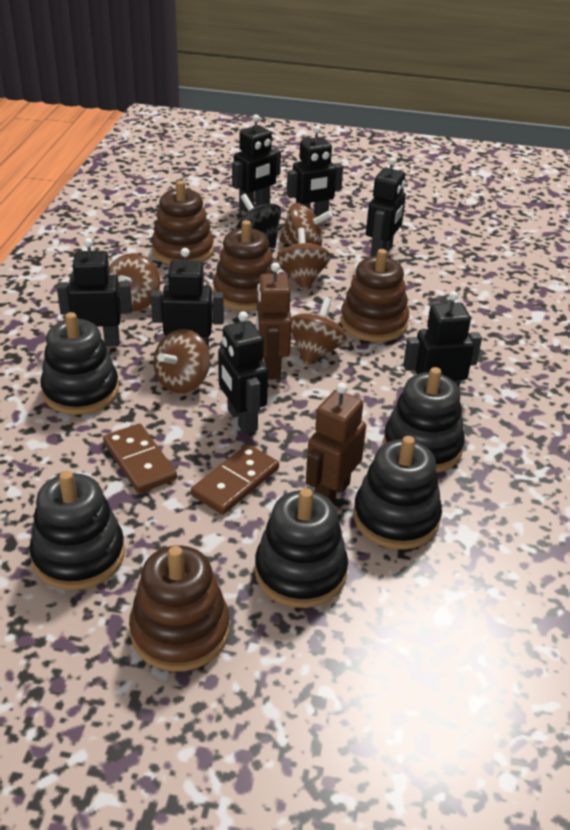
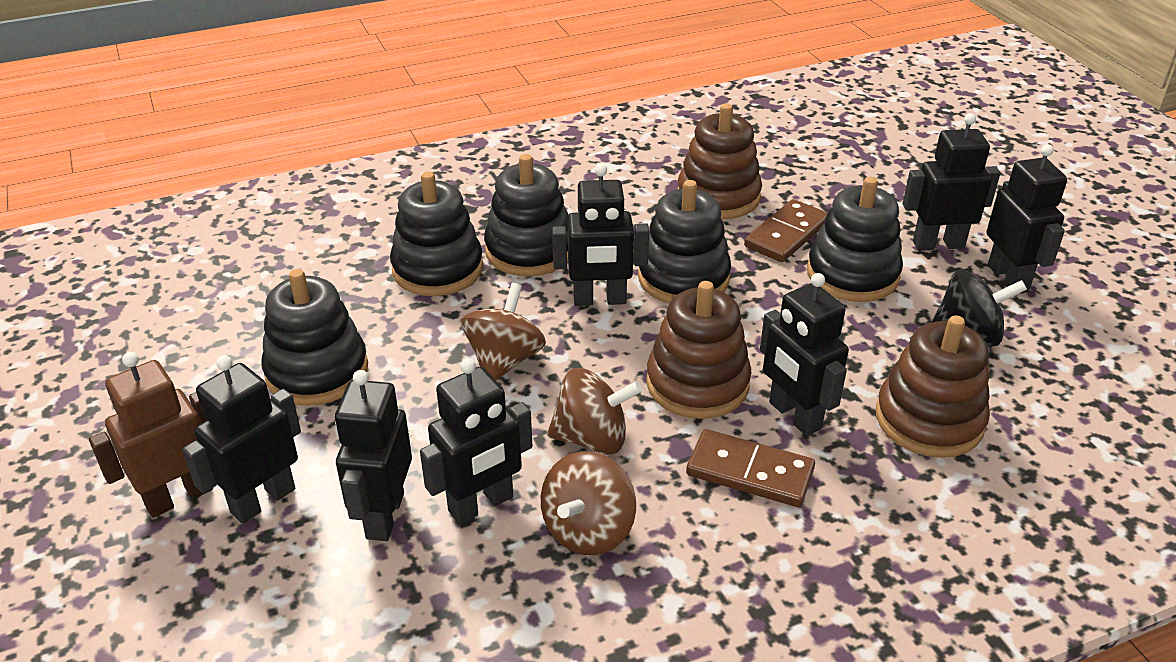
brown robot: [256,262,292,379] [306,383,366,504] = 2 -> [89,352,213,518] = 1
brown spinning top: [109,253,160,312] [153,329,210,393] [276,228,331,291] [279,203,332,246] [291,297,347,366] = 5 -> [461,283,546,380] [541,451,636,555] [547,368,642,455] = 3
brown stacking toy: [129,545,229,672] [152,180,214,265] [213,220,274,311] [341,249,409,342] = 4 -> [646,281,751,419] [678,103,762,219] [876,315,990,458] = 3

